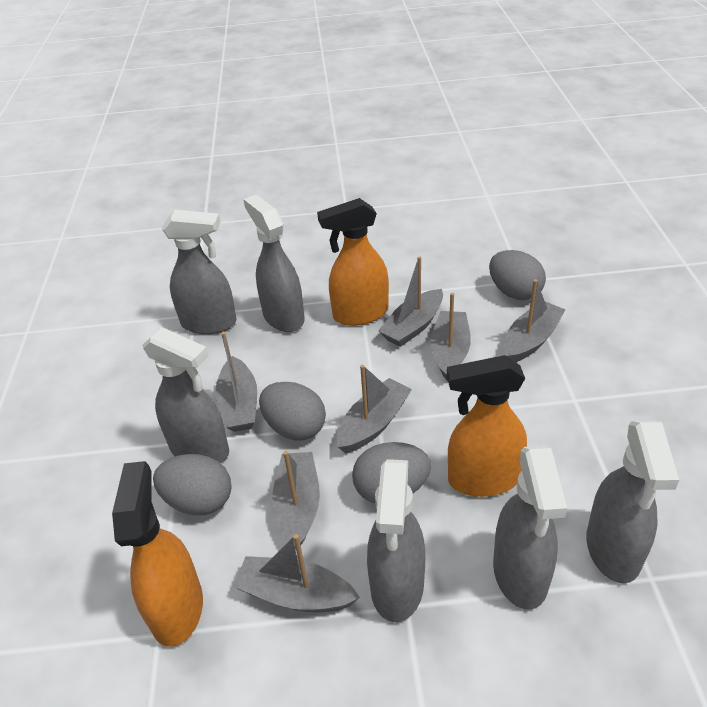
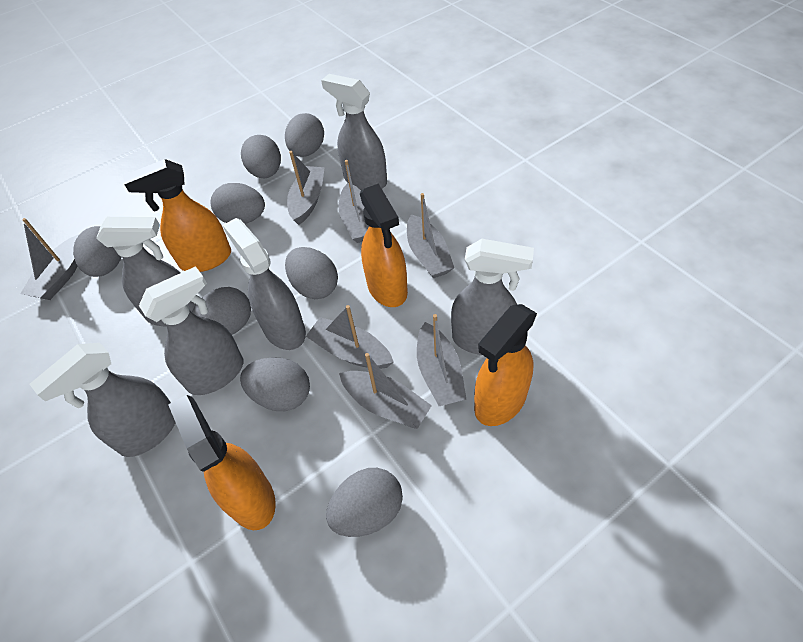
grey egg: [153,454,232,515] [259,382,326,440] [352,442,431,503] [489,250,546,300] = 4 -> [73,226,121,277] [192,287,251,335] [211,183,265,224] [240,357,310,411] [241,135,281,178] [285,113,324,157] [285,247,338,299] [326,468,403,537] = 8
orange spray bottle: [112,461,203,647] [317,198,389,326] [447,355,527,497] = 3 -> [123,159,231,272] [168,395,276,530] [360,183,408,307] [474,304,537,426] = 4

